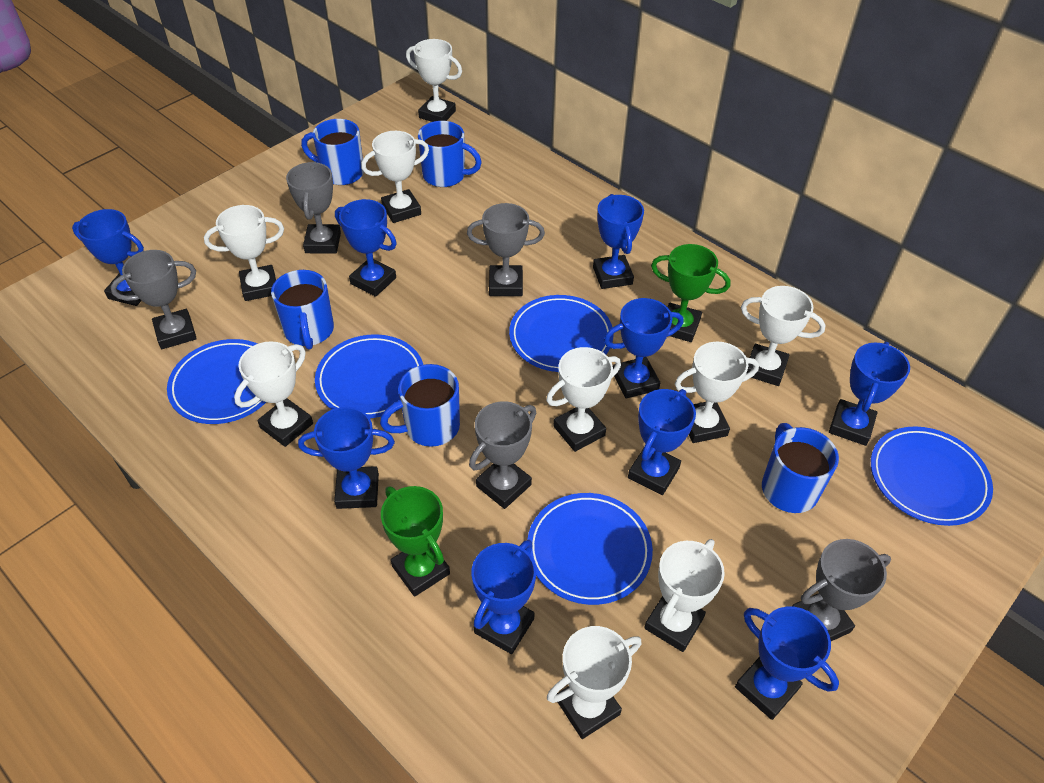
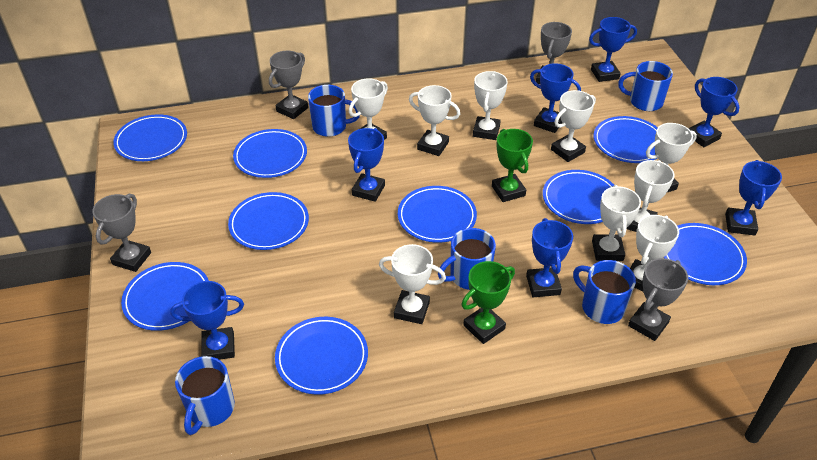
blue plate: [167,339,266,424] [315,334,423,418] [509,295,614,372] [527,493,653,605] [871,426,993,526] = 5 -> [113,114,187,161] [121,262,209,331] [228,192,309,250] [233,129,307,178] [275,317,368,395] [398,186,477,243] [543,170,614,224] [593,116,658,163] [663,223,747,285] = 9
blue trophy: [72,209,144,306] [298,407,395,509] [335,199,397,297] [471,540,536,654] [593,194,644,289] [604,298,683,399] [628,389,696,495] [735,606,839,720] [829,342,910,446] = 9 -> [170,281,244,360] [348,128,385,202] [526,218,573,297] [530,63,581,133] [589,17,637,82] [688,77,739,147] [725,160,782,235] = 7
grey trophy: [111,250,197,349] [286,161,341,254] [467,203,545,296] [469,401,536,509] [792,539,891,641] = 5 -> [92,194,151,272] [269,51,308,119] [536,22,572,84] [628,258,688,341] = 4

